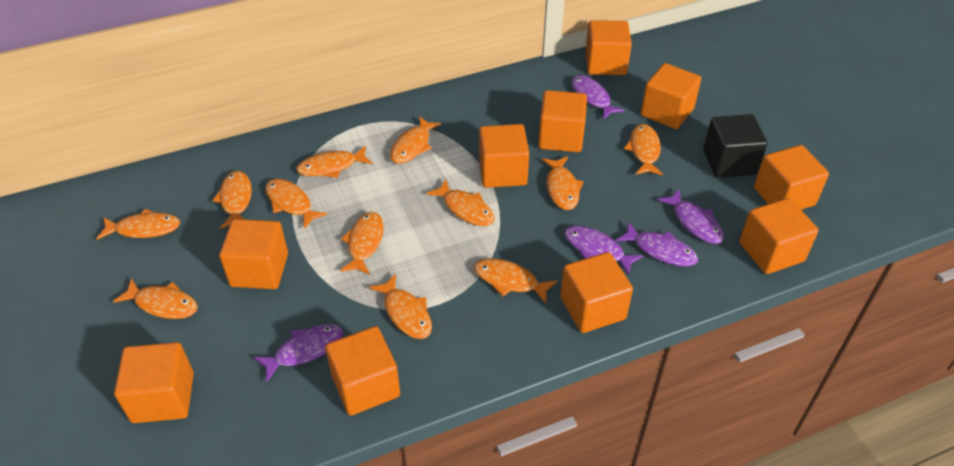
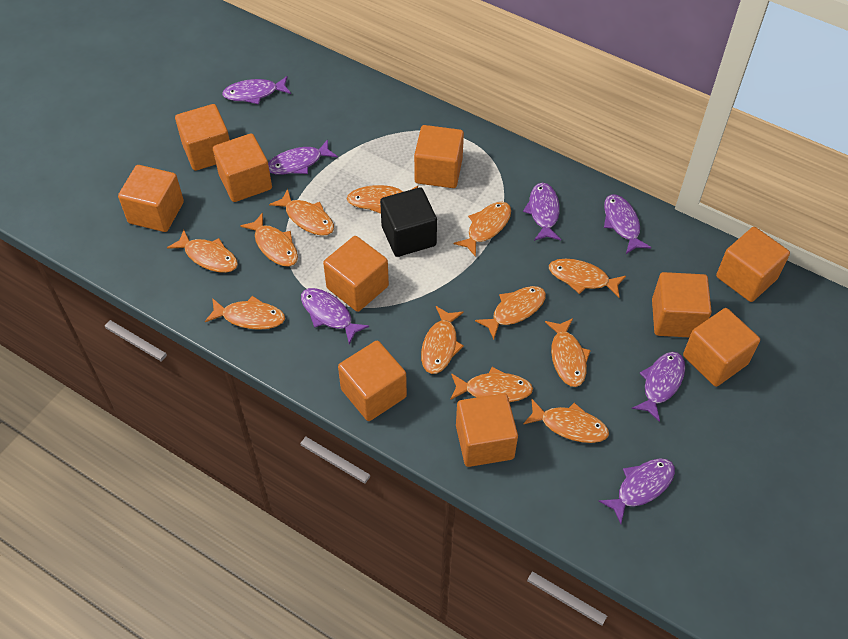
purple fish: [254,324,344,382] [564,225,643,276] [572,75,625,120] [616,222,698,267] [657,189,724,244] = 5 -> [222,76,291,104] [268,139,338,175] [301,288,369,344] [523,183,561,241] [599,458,675,524] [604,195,652,254] [632,352,685,422] = 7

